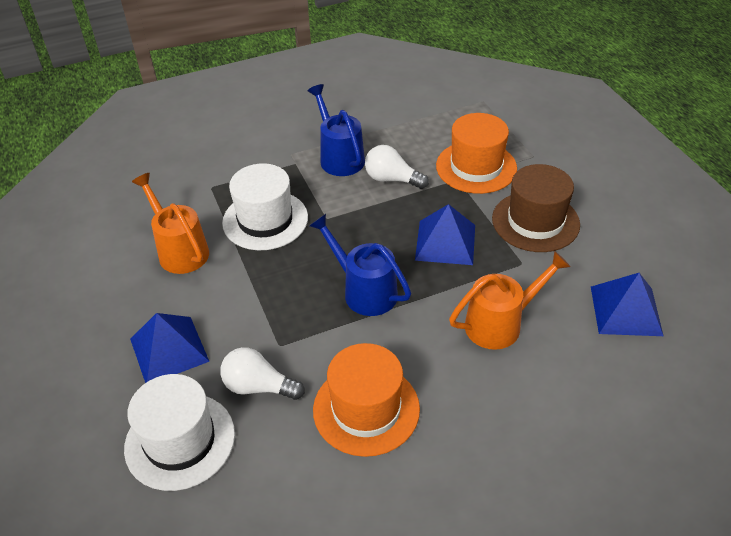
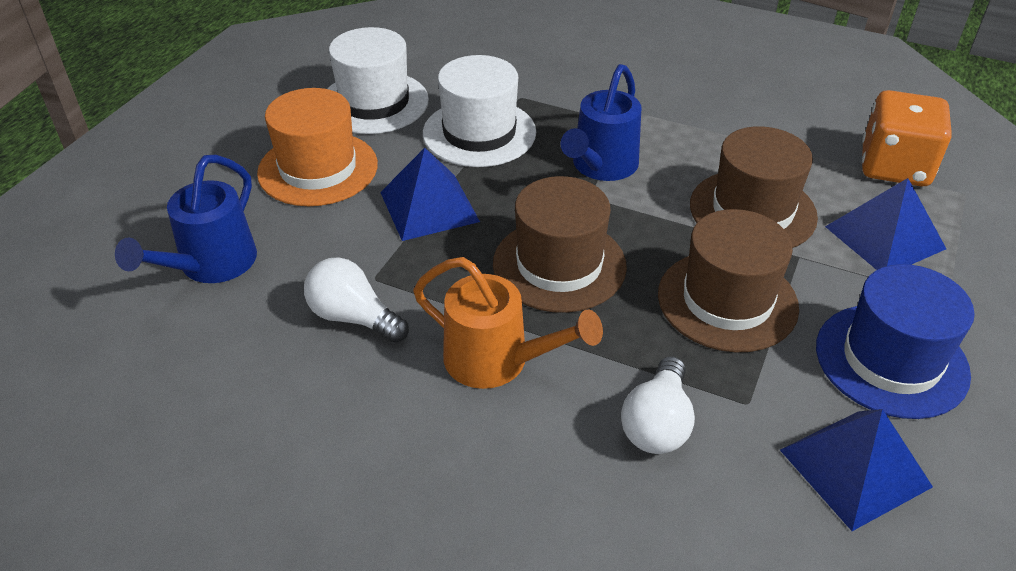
blue hat: none = 0 -> [816,264,975,419] = 1
brown hat: [492,164,580,252] = 1 -> [493,176,627,313] [658,209,799,352] [690,126,818,248] = 3
orange dice: none = 0 -> [862,90,952,186] = 1
orange hat: [313,343,420,457] [436,113,517,194] = 2 -> [257,88,378,206] = 1
orange watering can: [132,173,209,274] [449,251,571,350] = 2 -> [413,257,603,389] = 1

